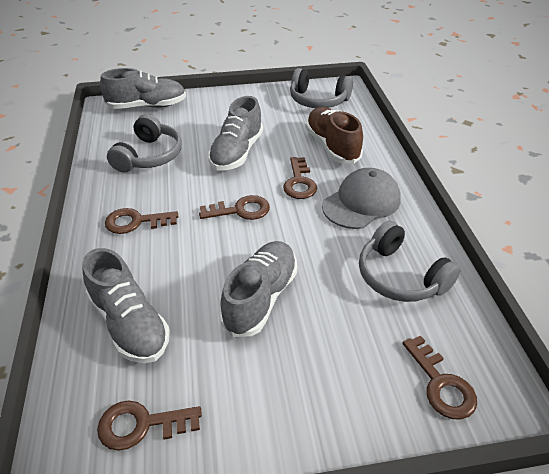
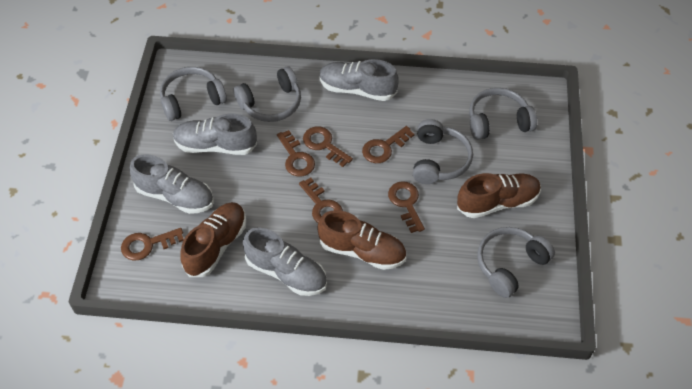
brown key: [97,400,202,451] [105,208,178,234] [199,195,270,220] [283,157,317,199] [402,335,477,420] = 5 -> [121,228,184,261] [277,130,315,176] [299,177,343,223] [303,126,353,167] [362,126,414,163] [388,181,425,233] = 6
brown shoe: [305,107,363,164] = 1 -> [181,202,246,277] [317,210,406,270] [457,173,541,218] = 3
grey cap: [322,168,401,229] = 1 -> none = 0
grey headphones: [107,114,182,173] [290,68,353,108] [359,221,461,302] = 3 -> [160,67,227,121] [233,66,301,122] [413,119,473,184] [469,88,537,140] [477,227,555,298] = 5

